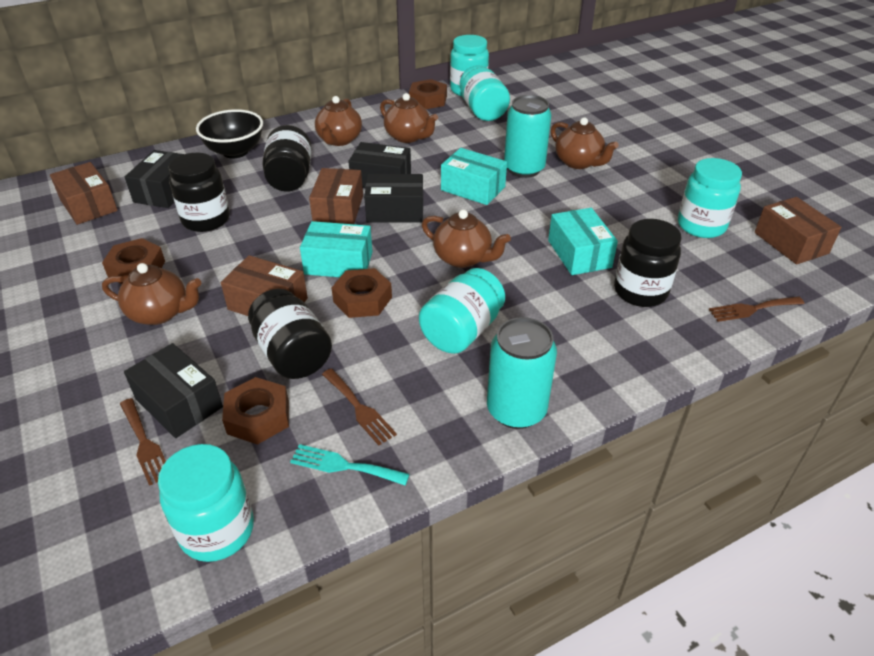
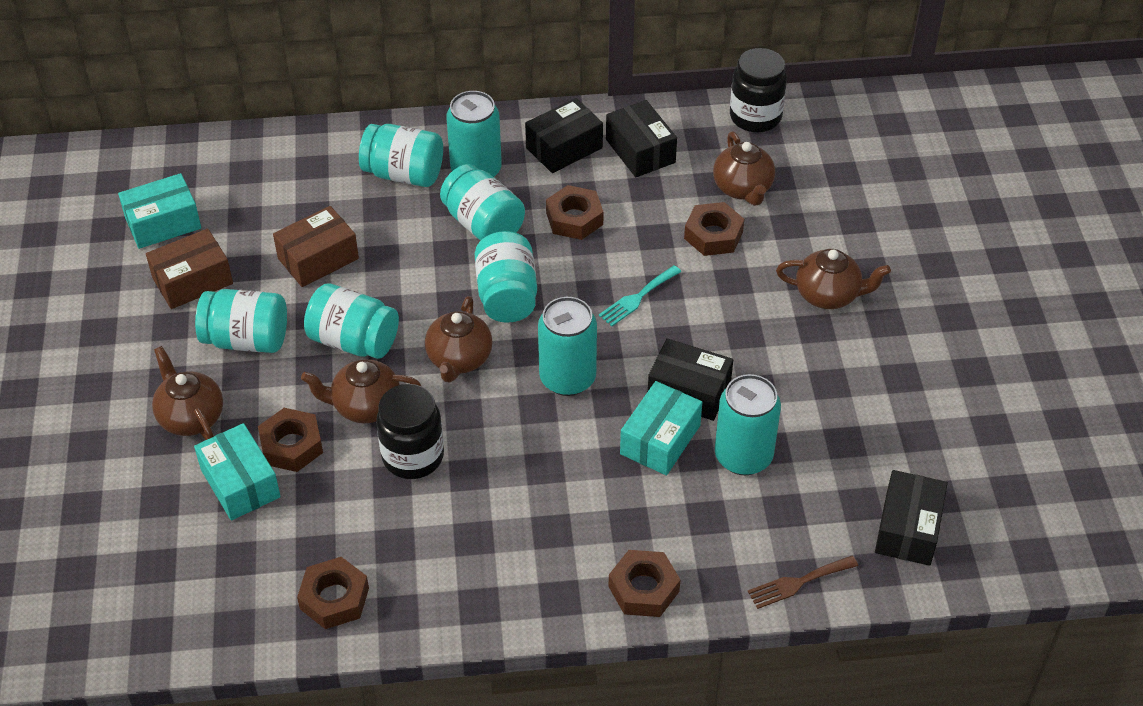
black bowl: [196,109,263,158] = 1 -> none = 0
black jar: [168,153,230,232] [248,289,332,379] [262,125,311,192] [614,219,682,307] = 4 -> [376,384,444,479] [730,48,787,132] = 2
brown box: [50,162,118,225] [221,255,308,316] [309,168,363,224] [755,197,841,265] = 4 -> [146,229,233,309] [273,206,359,287] = 2
brown fork: [120,398,166,486] [322,369,397,445] [709,297,804,322] = 3 -> [748,556,858,609] = 1
brown nut: [102,238,165,284] [222,377,289,445] [332,268,392,318] [409,79,447,109] = 4 -> [258,408,323,472] [297,557,369,629] [546,185,604,240] [608,550,680,617] [684,202,744,256] = 5
turquoise can: [487,317,557,429] [504,95,551,178] = 2 -> [446,91,502,177] [538,297,597,396] [715,374,781,475] = 3

